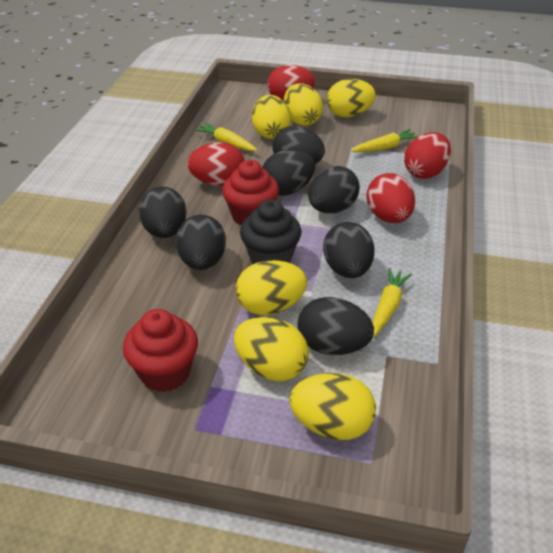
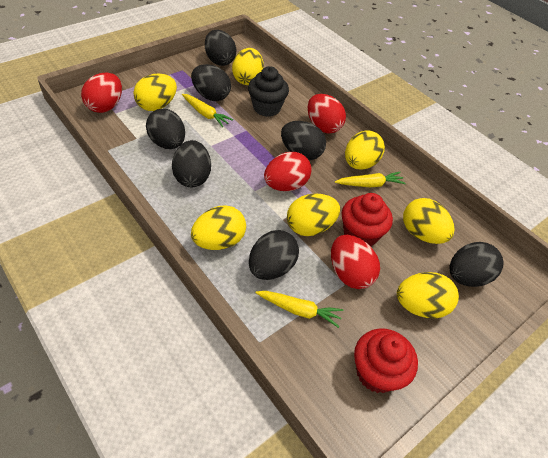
yellow egg: [234,317,309,381] [236,260,307,315] [252,95,291,139] [284,83,323,126] [290,373,376,440] [327,79,376,117] = 6 -> [133,74,177,111] [191,205,246,250] [232,48,264,85] [287,193,340,236] [345,130,385,170] [397,272,459,319] [403,198,455,244] = 7

